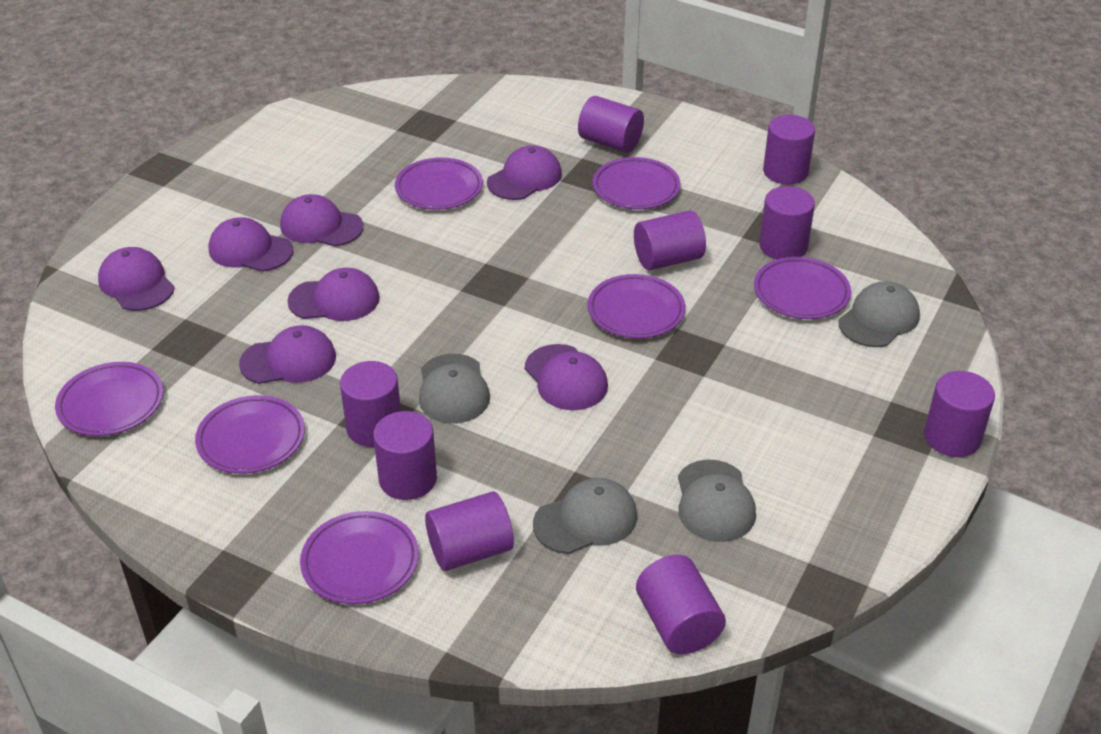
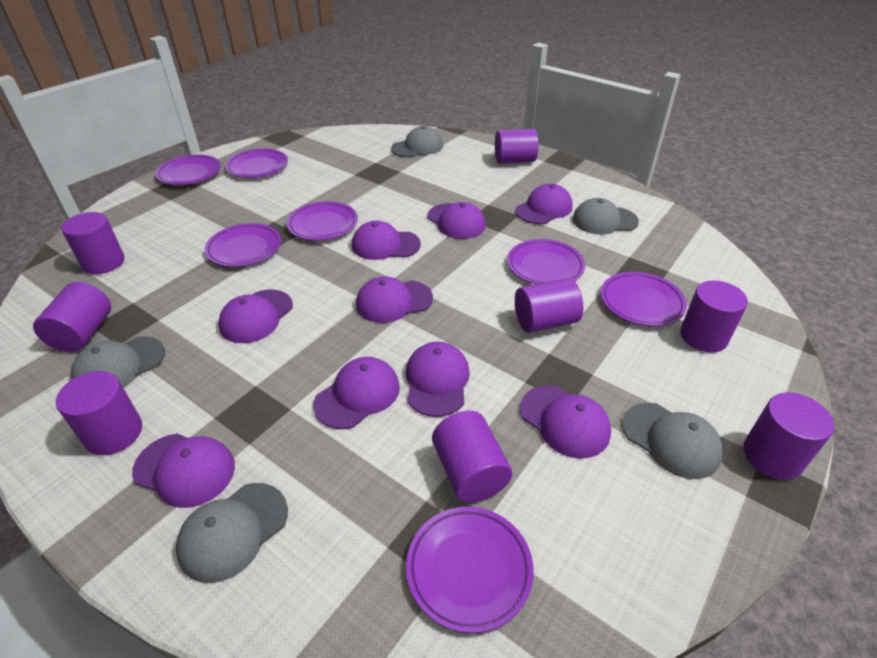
grey cap: [419,354,490,423] [533,478,637,554] [678,460,756,542] [838,281,920,347] = 4 -> [70,336,165,388] [176,483,288,583] [391,126,443,157] [572,198,639,235] [622,403,723,479] = 5
purple cap: [98,247,175,311] [208,217,293,272] [239,325,336,384] [280,194,364,246] [287,268,380,321] [487,145,562,200] [525,344,608,410] = 7 -> [132,434,235,508] [218,289,293,343] [313,357,400,429] [352,221,421,260] [356,276,433,323] [406,342,470,417] [427,202,486,239] [515,183,573,224] [520,385,611,459] = 9
purple cylinder: [340,361,401,447] [373,411,437,500] [425,491,514,571] [578,96,644,153] [634,210,706,270] [636,555,726,654] [759,186,815,259] [763,115,815,184] [924,371,995,457] = 9 -> [33,282,111,352] [56,371,142,455] [61,212,125,274] [432,411,512,503] [495,129,539,164] [515,278,583,333] [680,280,748,353] [743,392,834,480] = 8

